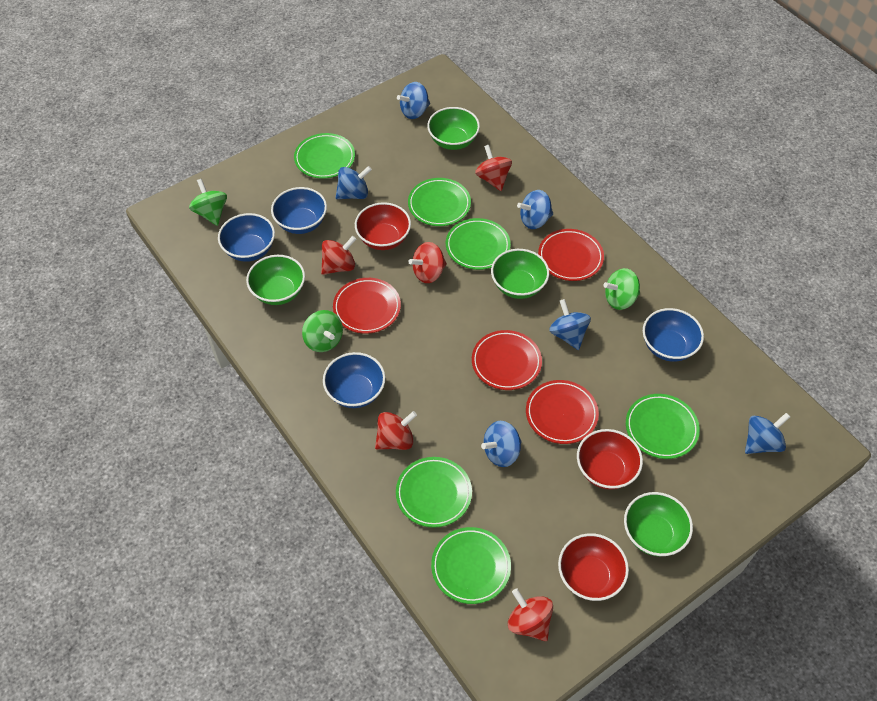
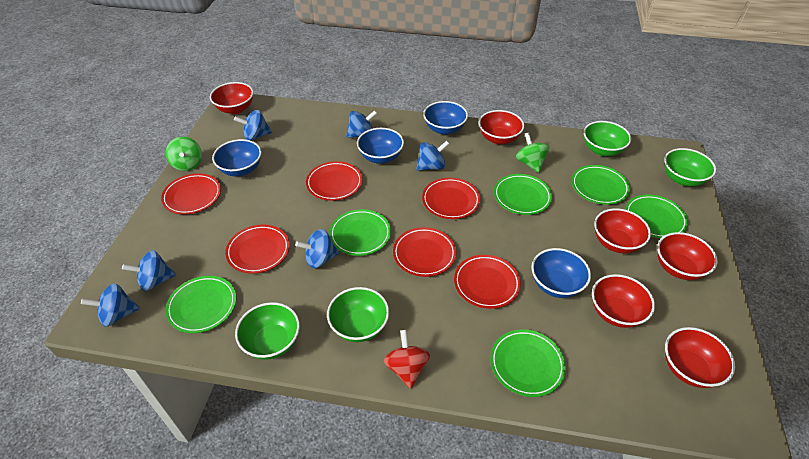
green spinning top: [189,179,227,226] [302,310,343,352] [603,268,640,310] = 3 -> [166,137,202,171] [516,133,549,173] = 2
red bowl: [355,202,411,250] [558,533,629,601] [577,429,643,490] = 3 -> [210,82,253,114] [479,110,524,144] [592,274,655,328] [594,208,651,253] [657,232,717,280] [665,327,735,388] = 6
red plate: [333,278,401,334] [472,330,542,390] [526,380,599,444] [538,229,604,281] = 4 -> [161,173,221,214] [225,225,290,274] [306,161,363,201] [393,227,456,277] [422,178,480,219] [454,255,521,309] = 6
red spinning top: [321,236,356,275] [375,411,417,450] [408,242,447,283] [475,145,512,191] [508,589,553,641] = 5 -> [384,330,430,389] = 1

